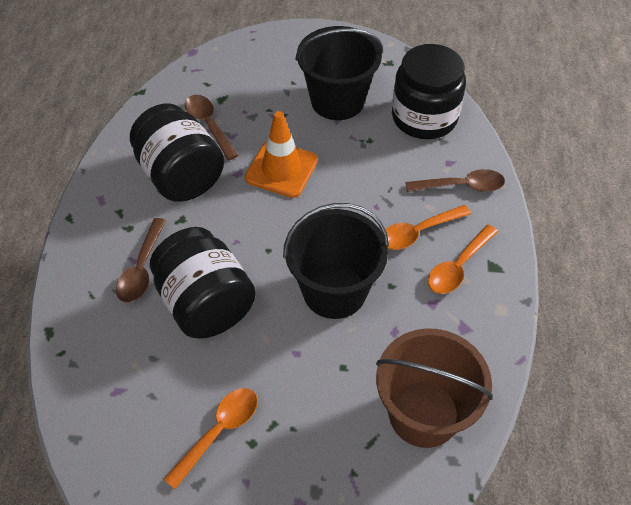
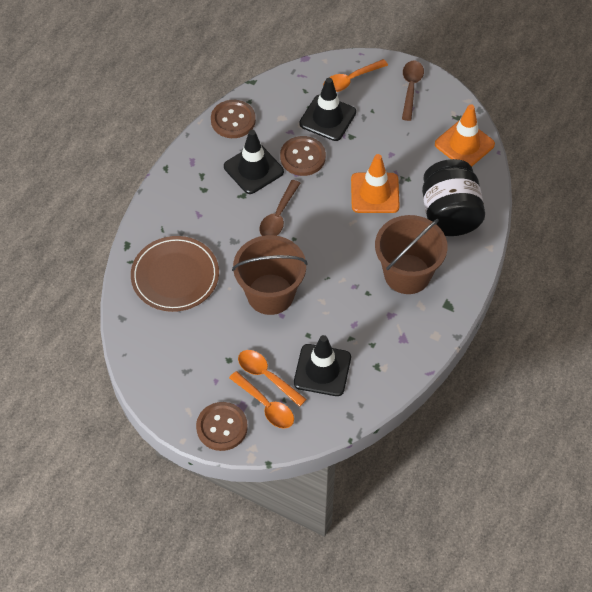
black bucket: [283,203,389,319] [295,26,383,120] = 2 -> none = 0
black jar: [130,104,224,202] [150,227,256,339] [392,44,466,139] = 3 -> [422,159,485,236] = 1
black traffic cone: none = 0 -> [224,130,284,194] [294,335,351,396] [299,78,356,141] = 3
brown bucket: [376,328,493,448] = 1 -> [232,235,307,315] [375,215,447,294] = 2
brown button: none = 0 -> [196,402,248,451] [211,100,256,138] [280,136,326,176] = 3
brown plate: none = 0 -> [131,236,219,312] = 1
brown spoon: [116,218,166,303] [185,95,238,160] [405,169,505,192] = 3 -> [259,180,300,236] [402,61,424,121] = 2
orange traffic cone: [245,111,318,198] = 1 -> [351,154,400,213] [435,104,495,167] = 2

